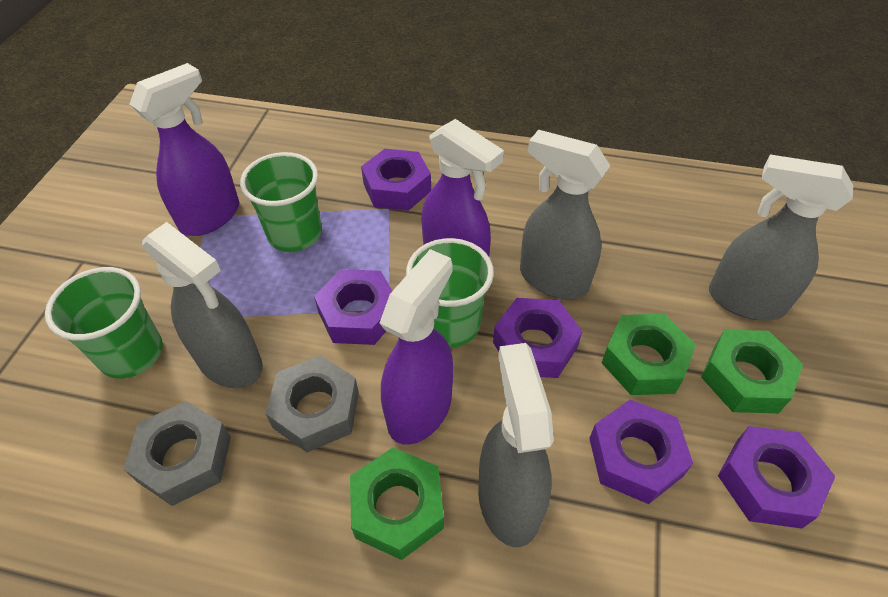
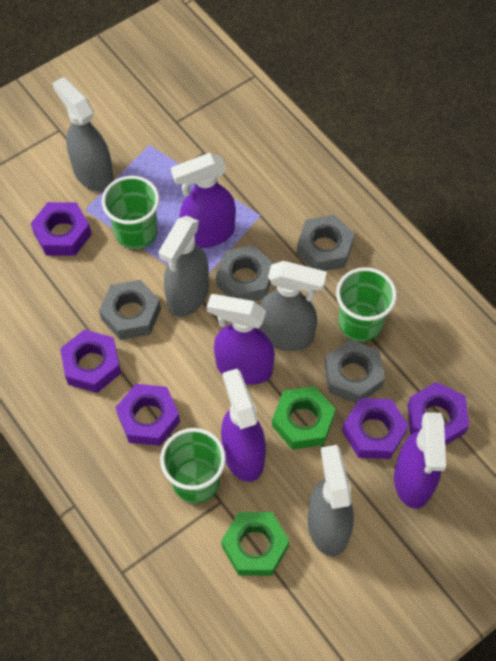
green nut: [350,447,444,560] [602,314,696,395] [701,330,803,413] = 3 -> [221,512,289,576] [272,386,336,450] = 2
grey nut: [123,401,231,506] [265,355,359,452] = 2 -> [99,280,161,340] [216,245,274,301] [297,215,355,271] [325,339,385,404] = 4
purple spray bottle: [129,63,239,236] [380,249,453,445] [422,119,504,256] = 3 -> [171,153,236,248] [207,294,275,385] [221,369,266,482] [394,412,446,509] = 4

